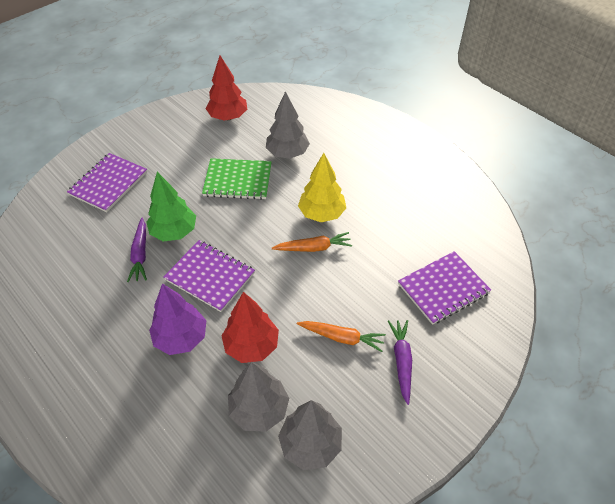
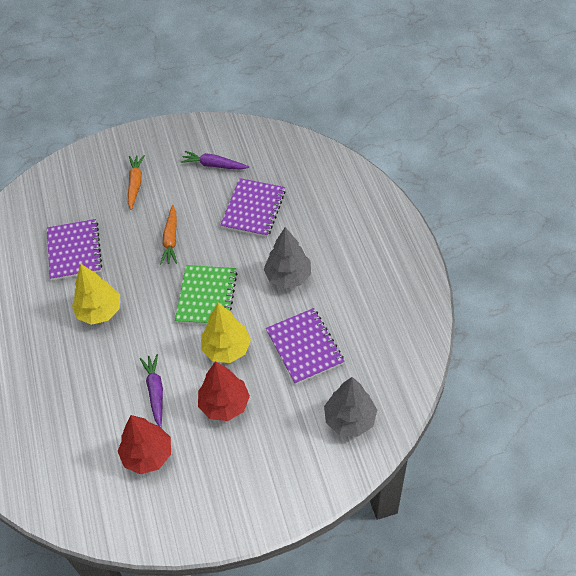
green tree: [147,172,196,241] = 1 -> none = 0
grey tree: [228,361,289,432] [266,91,310,159] [278,400,342,470] = 3 -> [264,227,311,288] [324,377,377,437] = 2
purple tree: [149,283,206,355] = 1 -> none = 0
yellow tree: [298,153,346,222] = 1 -> [72,264,120,325] [201,303,251,363] = 2

